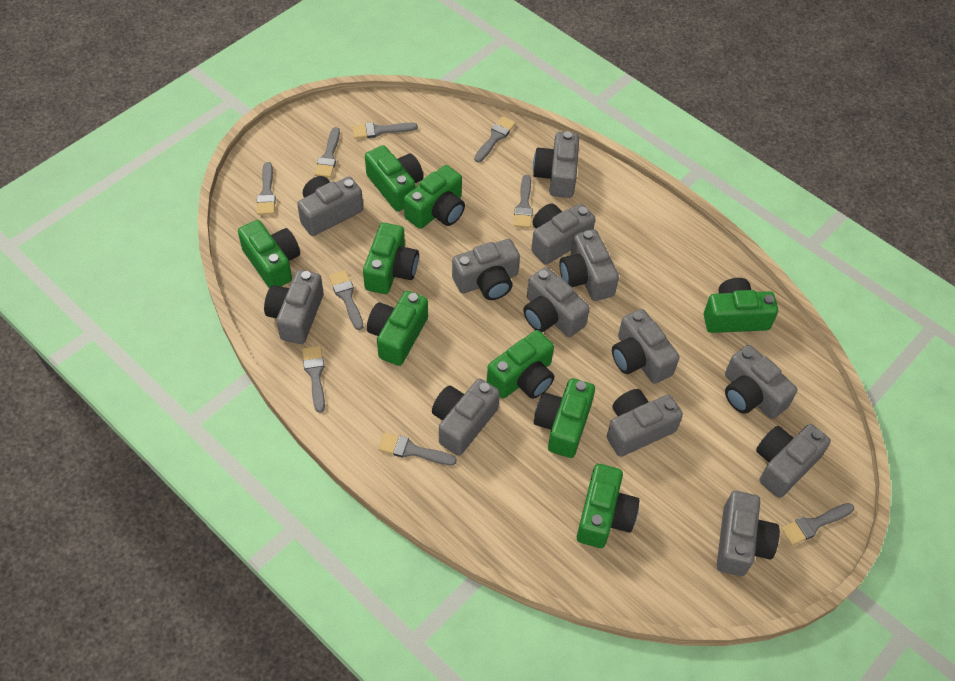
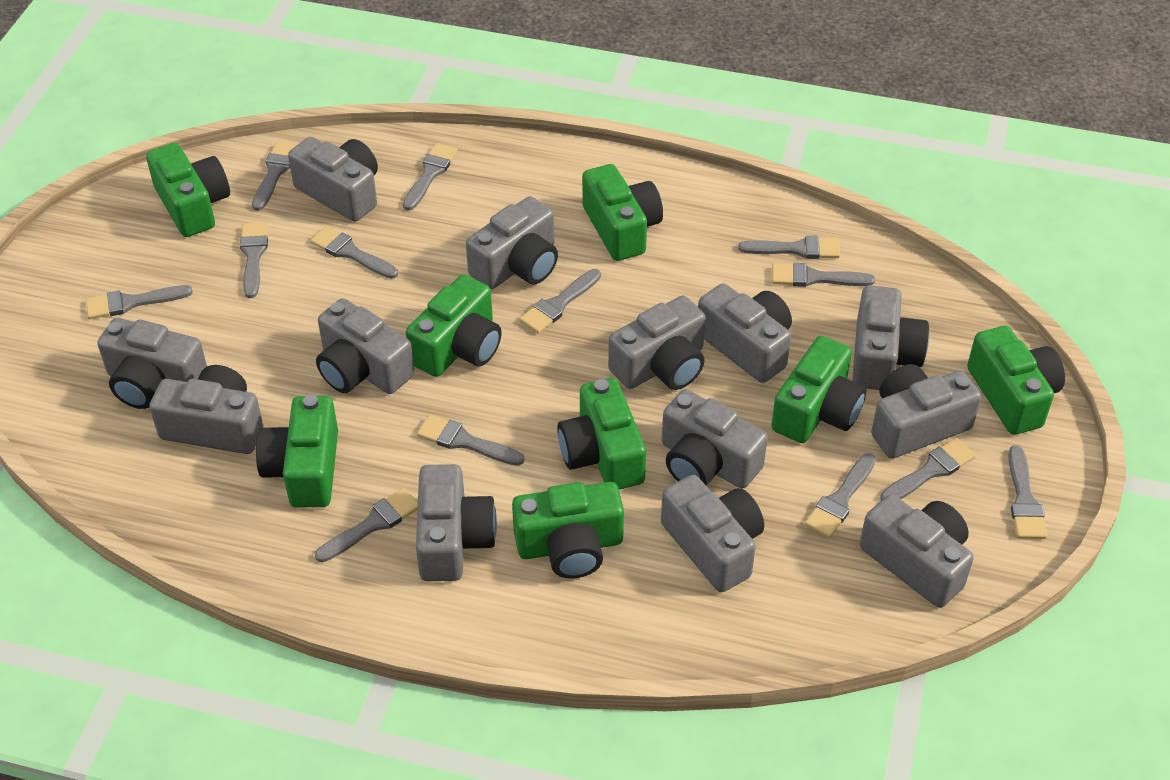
green camera: [238,220,300,288] [363,223,419,294] [365,145,423,212] [367,291,428,366] [404,165,465,229] [487,330,554,399] [534,378,595,458] [577,464,639,548] [704,278,778,333] = 9 -> [146,143,230,237] [256,395,338,508] [406,274,502,377] [512,482,624,579] [557,378,646,490] [582,164,663,261] [771,336,866,443] [967,326,1065,435] = 8
grey brush: [257,162,276,215] [302,346,325,413] [315,127,340,178] [329,270,363,330] [352,122,418,139] [378,433,457,465] [474,116,516,163] [514,175,533,228] [781,503,854,545] = 9 -> [86,285,193,319] [240,222,268,298] [252,142,298,211] [310,226,398,279] [315,488,418,562] [403,143,458,211] [417,415,524,466] [519,269,601,333] [738,236,840,259] [772,263,875,287] [805,453,876,538] [880,438,976,500] [1008,445,1047,539] = 13

